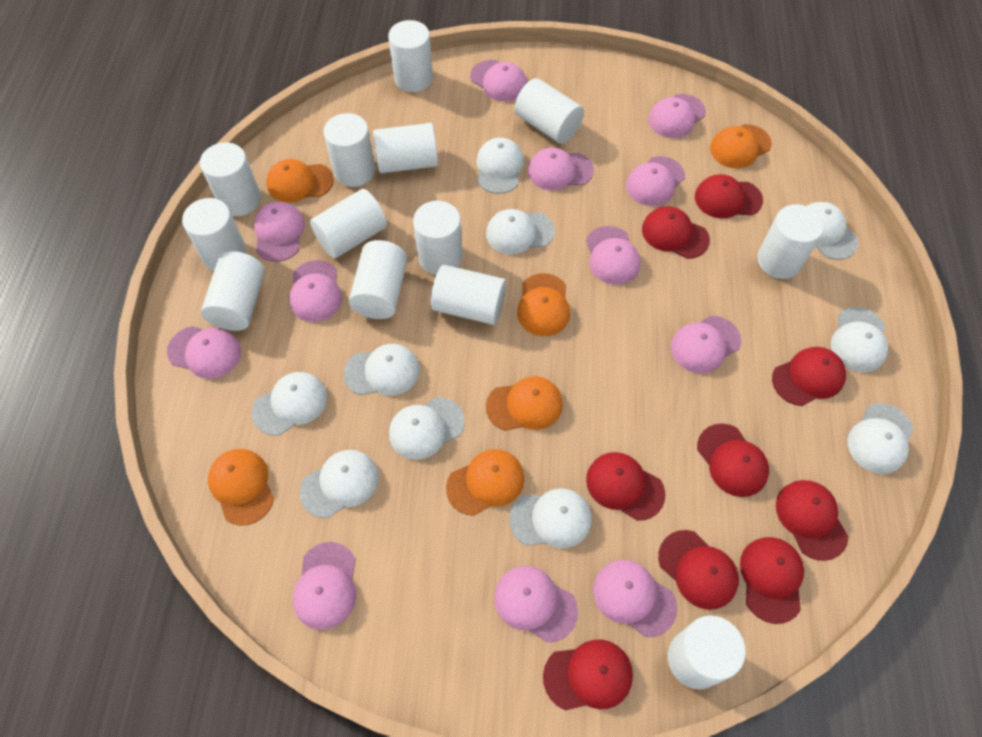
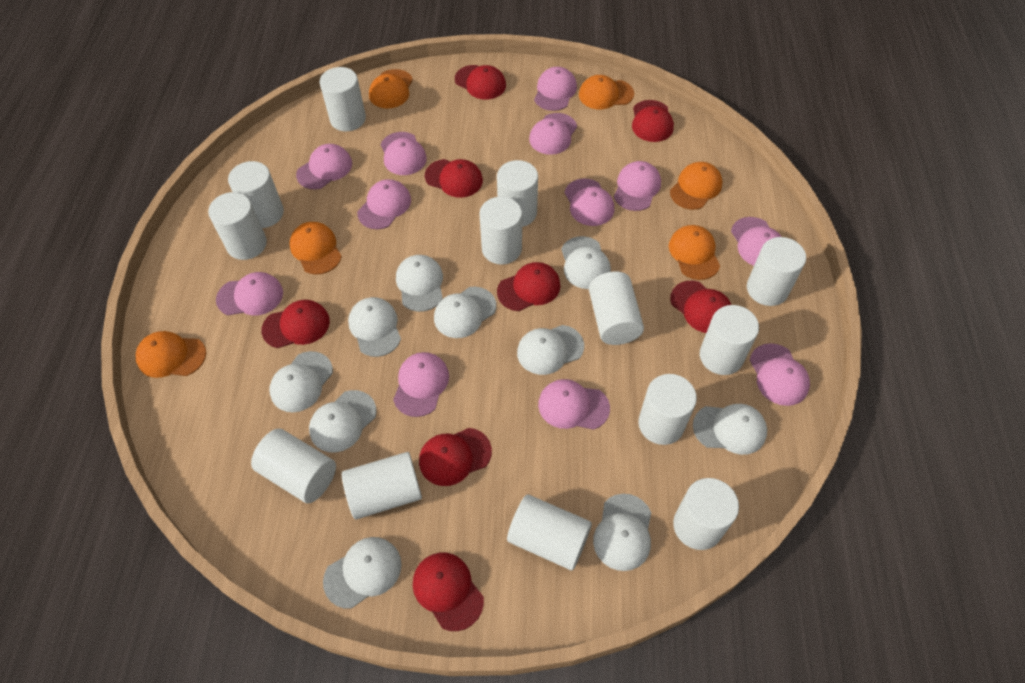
red cap: [543,640,633,710] [586,452,665,521] [642,206,710,259] [658,530,739,610] [695,174,763,218] [697,423,769,497] [740,537,804,624] [772,347,846,406] [776,480,848,561] = 9 -> [261,300,330,348] [413,553,484,631] [419,428,492,486] [425,159,483,197] [455,65,506,100] [497,262,561,311] [632,100,674,142] [670,281,731,333] = 8

